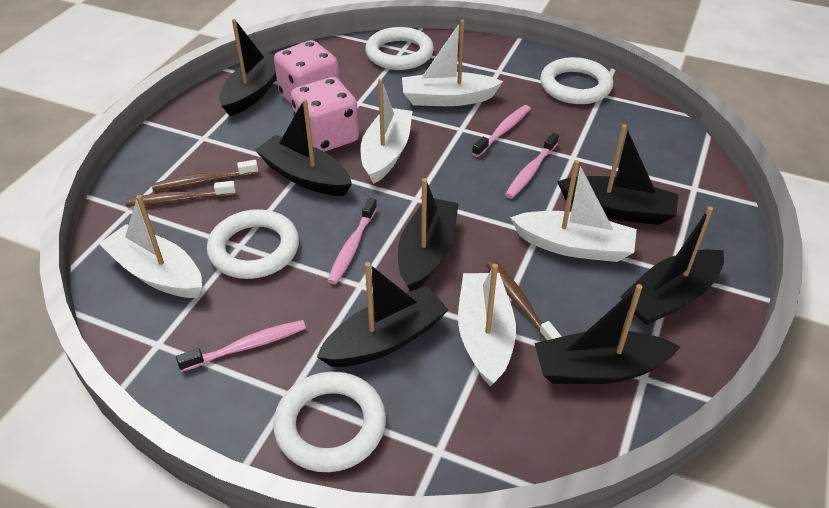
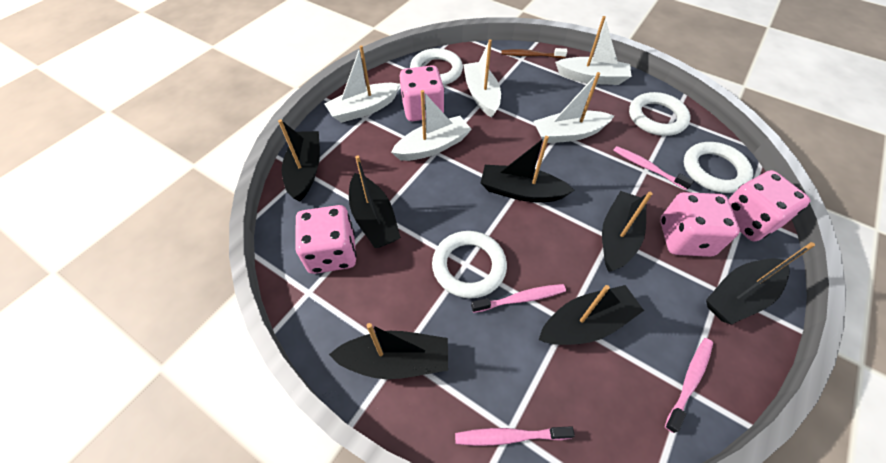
brown toothbrush: [126,181,236,207] [152,160,258,191] [487,261,562,341] = 3 -> [501,48,567,58] = 1
pink dice: [274,40,339,104] [291,77,359,152] = 2 -> [295,205,356,274] [400,65,444,121] [660,192,740,257] [728,170,810,241] = 4

